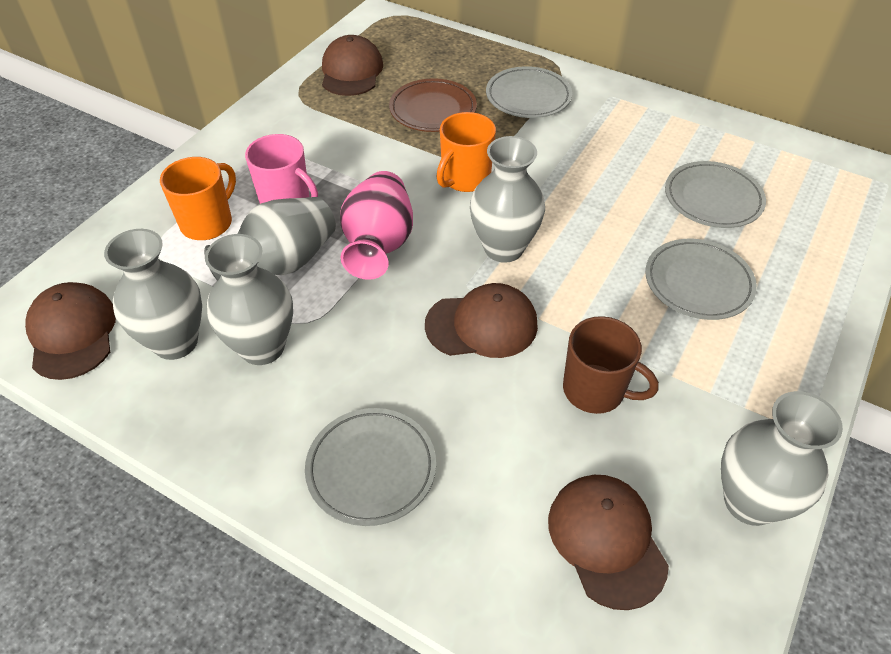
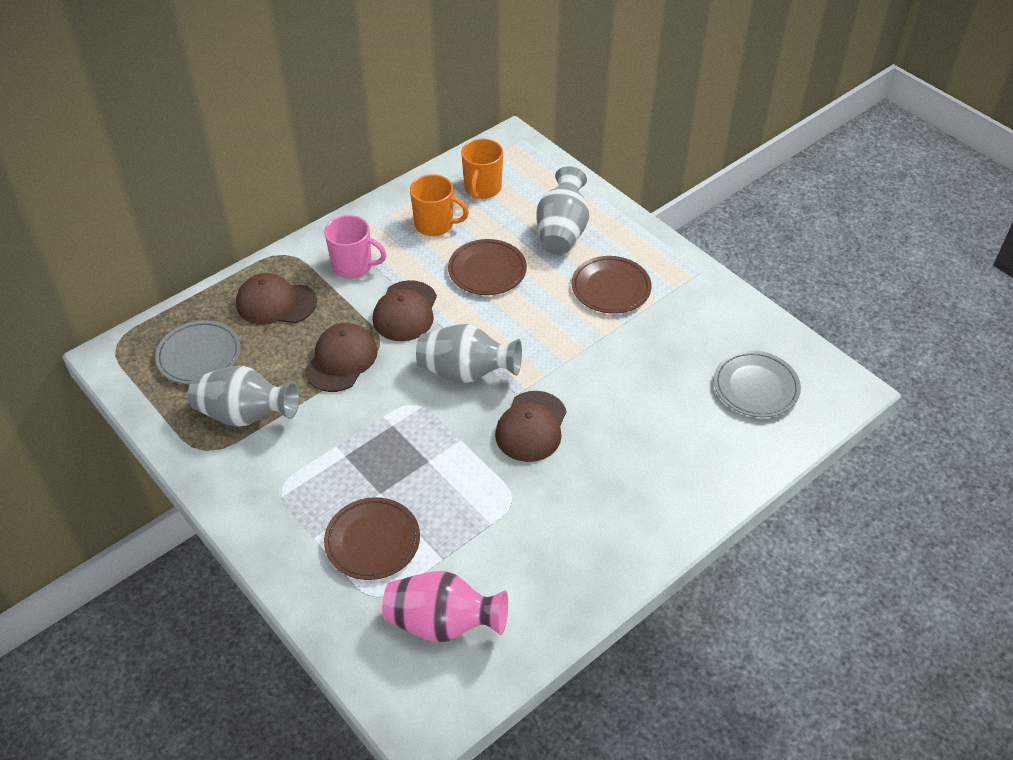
brown mug: [563,316,659,414] = 1 -> none = 0
brown plate: [389,78,477,132] = 1 -> [324,497,420,580] [448,239,527,295] [572,256,651,314] = 3
grey plate: [305,408,436,526] [486,66,572,118] [645,239,757,320] [665,161,766,228] = 4 -> [155,320,241,384] [714,350,801,417] = 2
grey vase: [104,229,202,360] [204,197,336,281] [205,234,293,365] [470,136,545,263] [721,391,843,526] = 5 -> [188,366,299,427] [416,324,522,383] [536,166,589,255] = 3

